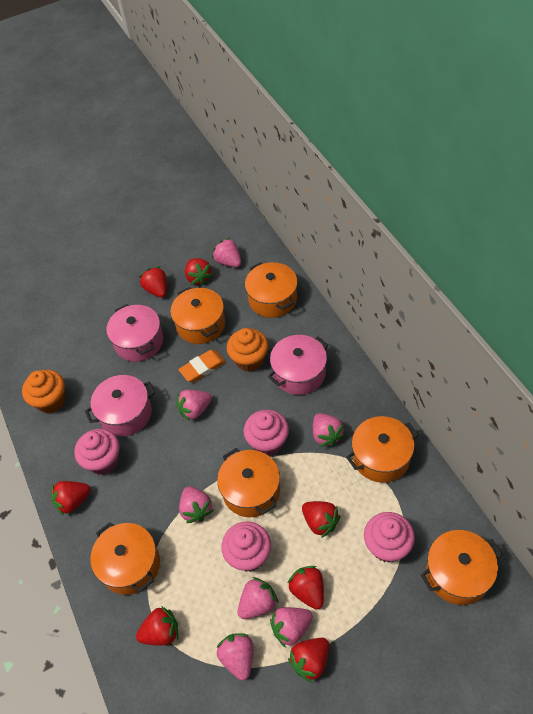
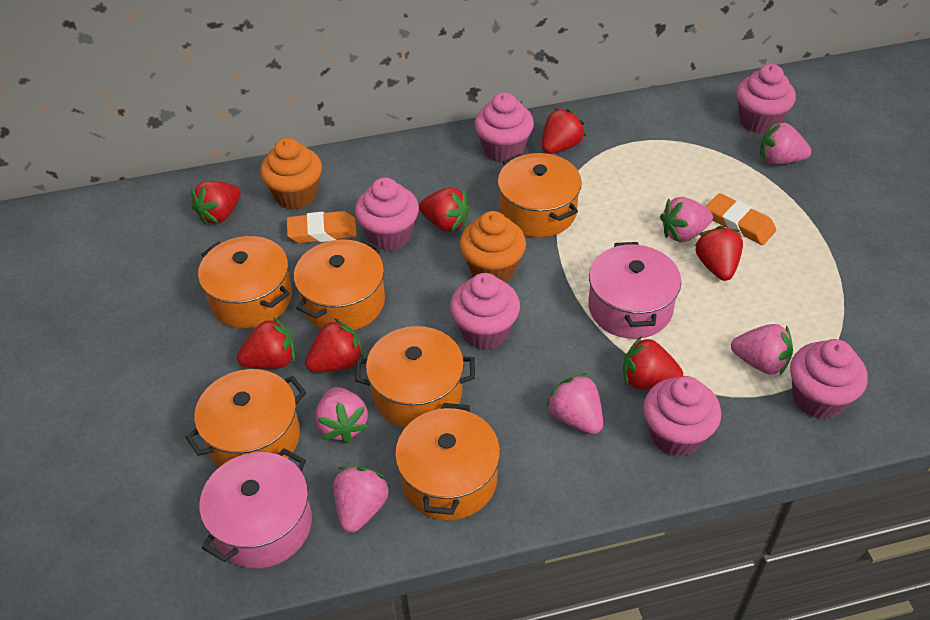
orange eraser: [178,350,226,382] = 1 -> [287,211,357,243] [706,193,776,245] = 2
pink cupcake: [74,429,120,475] [221,522,271,572] [243,410,289,456] [364,512,415,563] = 4 -> [355,178,419,251] [450,273,520,350] [474,93,534,163] [643,376,721,457] [736,64,796,134] [790,339,868,419] = 6
pink pot: [85,375,155,436] [106,304,163,362] [268,335,328,395] = 3 -> [199,448,312,569] [588,242,681,339] = 2
pink strawberry: [176,390,212,421] [179,486,214,523] [212,238,241,267] [216,633,253,680] [238,577,278,619] [270,607,313,648] [313,413,345,447] = 7 -> [315,387,368,443] [333,466,390,533] [546,373,603,434] [660,197,713,242] [731,324,793,375] [760,121,811,164] = 6

